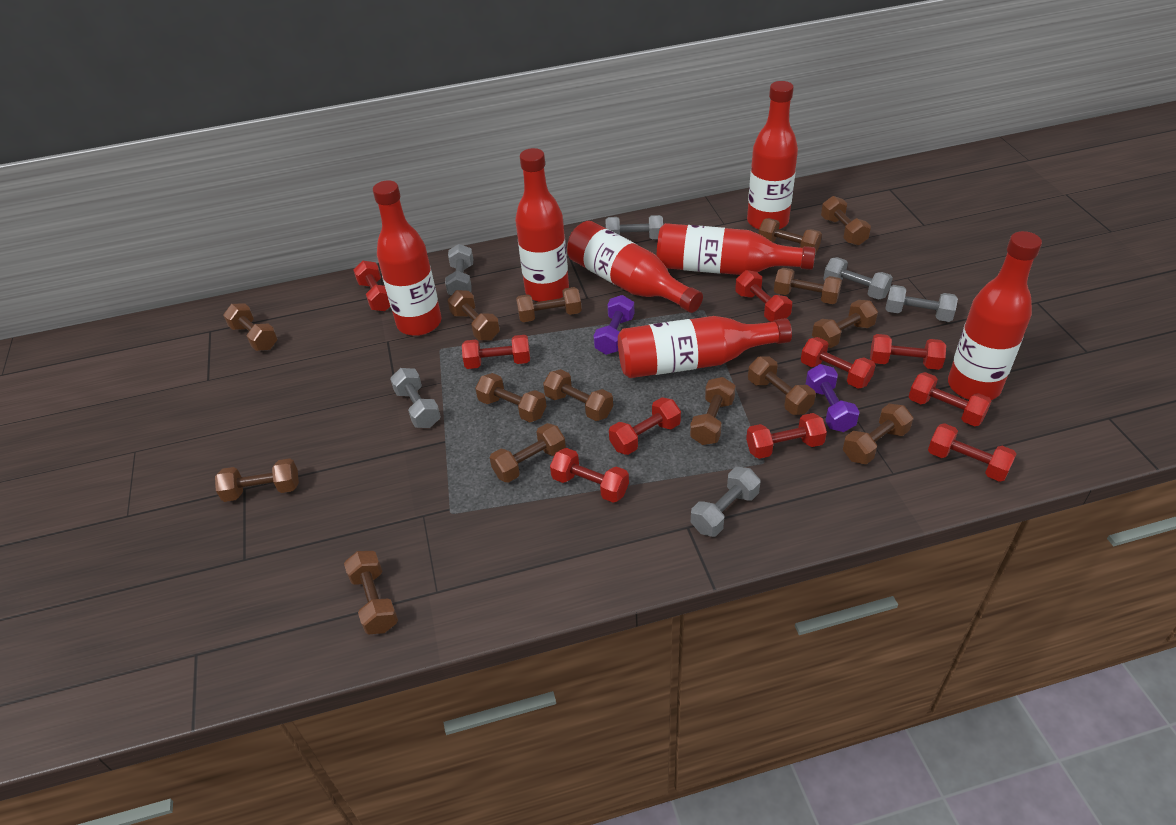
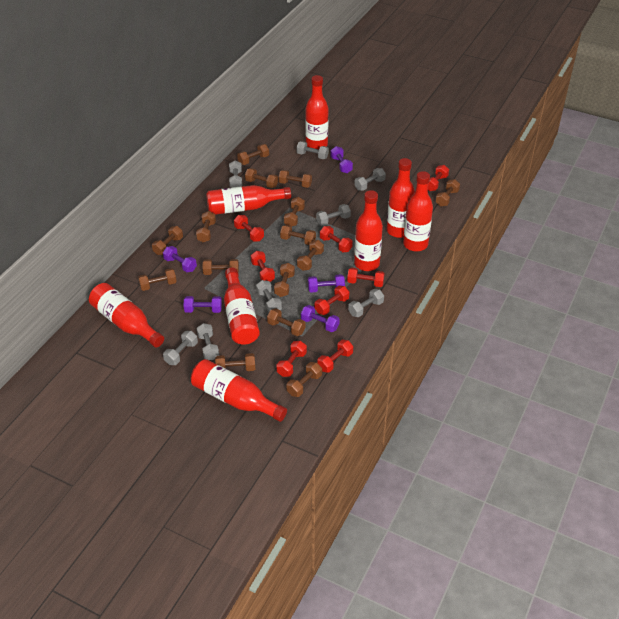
grey dumbbell: [390,368,441,428] [445,244,473,295] [606,215,663,239] [691,467,761,537] [823,257,893,300] [885,285,958,322] = 6 -> [163,331,198,365] [197,323,219,360] [229,161,242,188] [256,280,282,312] [297,141,329,159] [316,204,351,226] [348,289,384,317] [354,168,386,191] = 8
purple dumbbell: [593,295,634,355] [806,364,859,432] = 2 -> [163,246,197,272] [184,296,222,313] [301,305,340,332] [308,274,345,293] [331,146,353,173] = 5
red bottle: [373,180,442,336] [515,148,569,302] [567,221,703,313] [618,316,792,378] [656,223,815,275] [747,81,798,230] [948,231,1042,400] = 7 -> [89,283,164,348] [191,359,287,422] [206,185,291,215] [224,267,260,345] [305,75,329,149] [354,190,383,271] [387,158,415,238] [403,171,433,252] = 8
red dumbbell: [353,261,390,311] [462,335,530,369] [550,448,629,503] [609,397,681,455] [735,270,792,322] [746,413,827,459] [801,337,875,388] [870,334,946,370] [909,372,991,426] [928,423,1016,482] = 10 -> [234,215,264,242] [251,251,275,282] [276,341,307,377] [315,286,349,315] [317,340,353,373] [320,226,353,252] [347,267,385,287] [428,165,449,191] = 8

